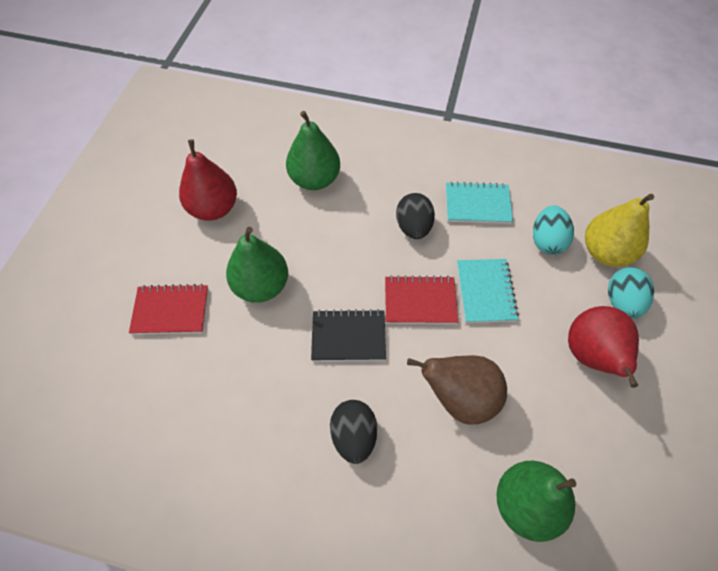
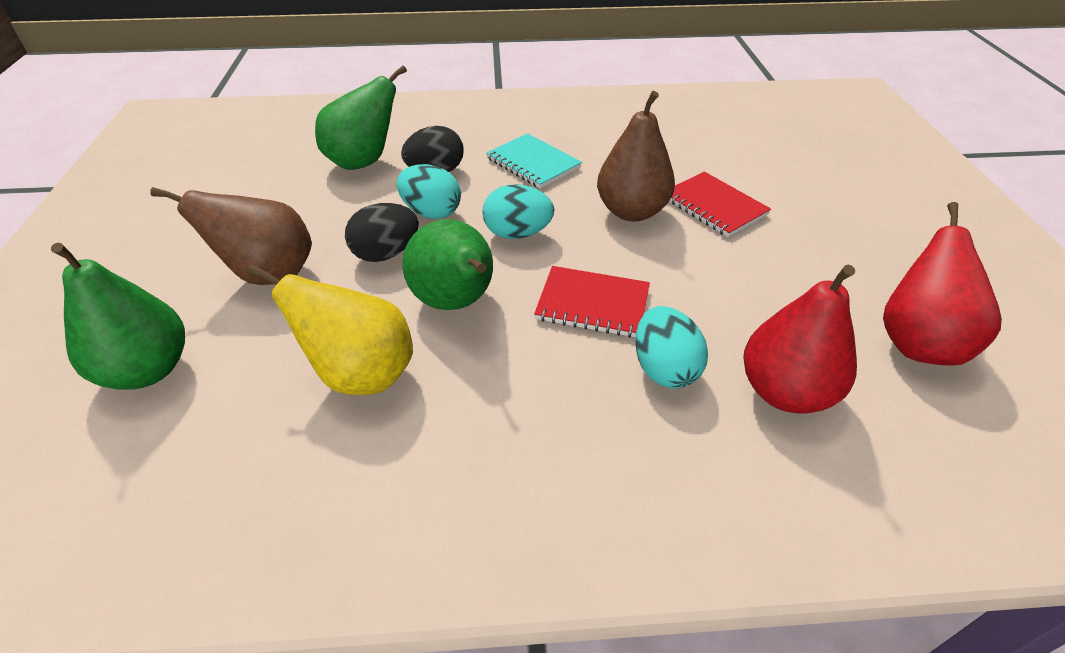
black notebook: [311,309,386,361] = 1 -> none = 0
brown pear: [407,355,507,424] = 1 -> [150,187,312,285] [597,91,675,221] = 2
turquoise egg: [533,206,574,255] [608,267,654,319] = 2 -> [397,164,461,219] [483,184,554,239] [635,306,708,389] = 3
turquoise notebook: [446,182,513,224] [457,259,519,323] = 2 -> [486,133,582,188] = 1

